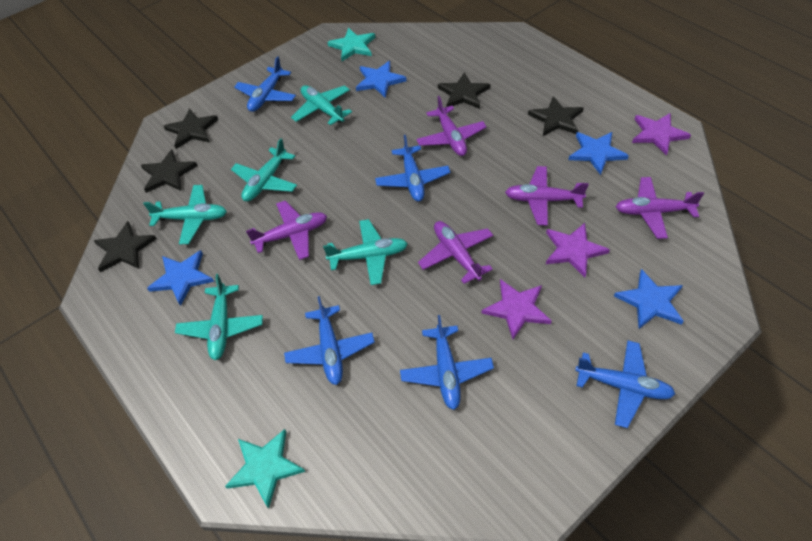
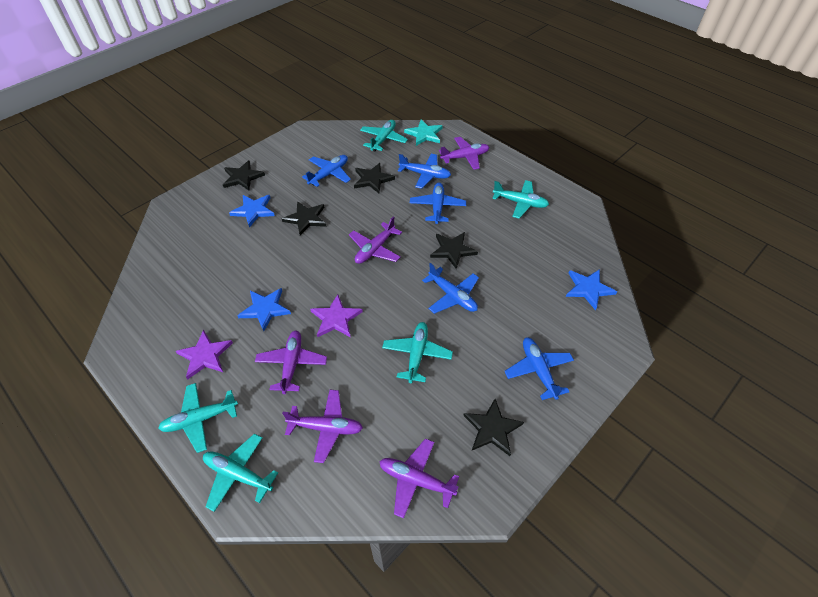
blue star: [147,250,214,306] [356,61,407,98] [568,132,629,175] [614,269,684,329] = 4 -> [229,195,275,228] [237,288,291,331] [566,269,617,310] = 3
purple star: [482,279,552,339] [546,223,610,277] [632,113,691,155] = 3 -> [176,330,233,379] [310,295,363,337] = 2
turquoise star: [225,429,305,509] [328,28,375,61] = 2 -> [404,119,443,146] = 1

